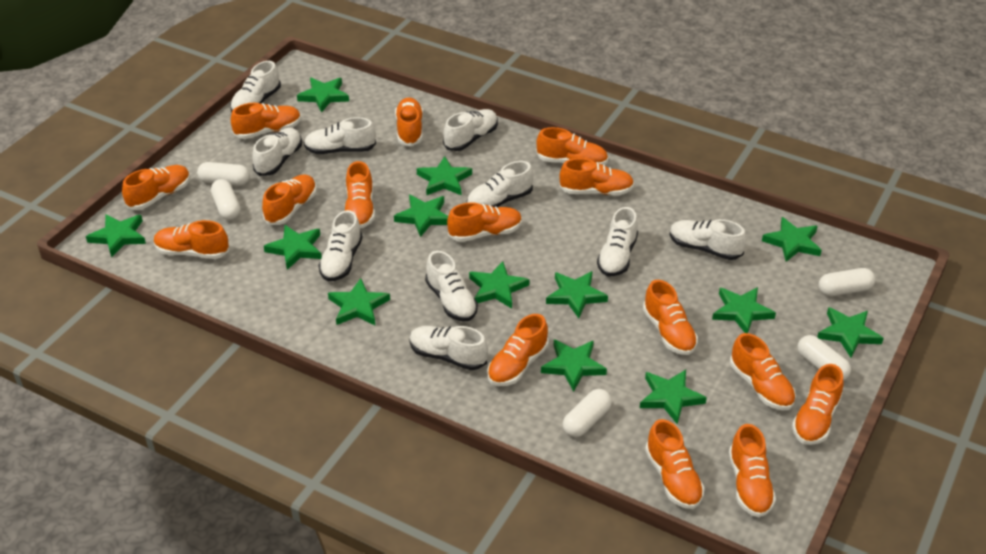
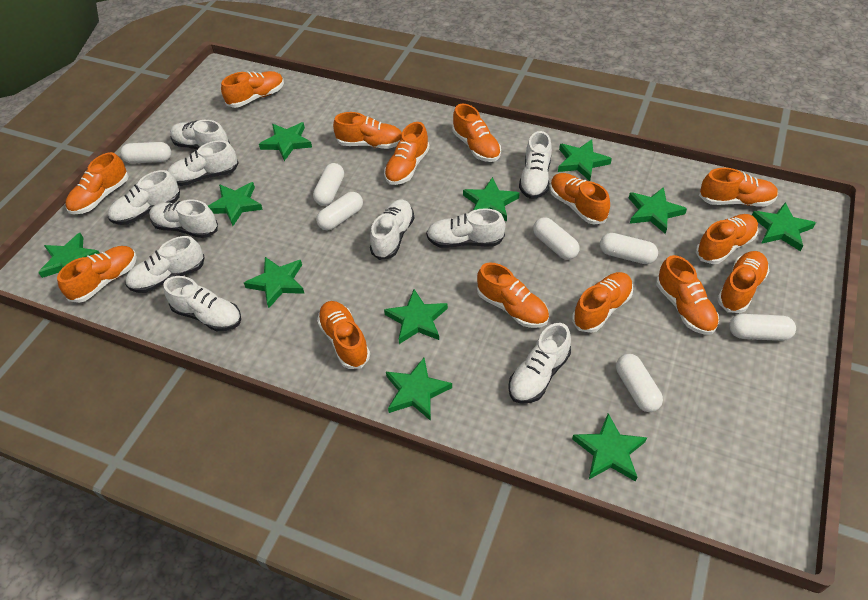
green star: [86,214,146,258] [264,225,322,270] [297,78,349,113] [328,278,390,325] [394,195,448,237] [417,156,472,196] [469,261,529,309] [541,340,607,392] [546,271,608,318] [640,370,707,424] [712,287,776,333] [762,217,822,262] [817,307,884,357] = 13 -> [38,233,100,278] [208,182,263,226] [244,257,305,308] [259,122,312,161] [384,289,448,344] [386,358,452,421] [463,177,520,222] [558,139,612,181] [572,413,647,482] [629,187,687,234] [752,202,816,251] = 11
orange shoe: [122,165,190,210] [154,220,229,259] [231,103,301,139] [262,174,317,225] [345,161,375,228] [395,97,423,146] [447,203,522,242] [487,314,549,386] [536,127,608,165] [559,158,634,195] [643,280,698,355] [645,419,705,509] [729,424,776,517] [730,333,796,410] [792,364,844,445] = 15 -> [57,246,137,303] [66,152,129,214] [221,71,284,108] [317,301,370,369] [333,112,402,149] [384,122,430,185] [452,104,501,162] [477,263,549,328] [550,173,610,225] [572,272,633,333] [656,255,719,335] [696,214,758,264] [699,168,778,207] [717,251,769,313] = 14
white capsule: [197,162,250,186] [211,179,241,220] [563,389,612,437] [798,335,851,381] [819,268,875,296] = 5 -> [120,142,172,163] [313,163,344,206] [316,192,363,230] [533,217,579,260] [600,233,658,264] [616,354,663,412] [729,314,796,341] = 7

